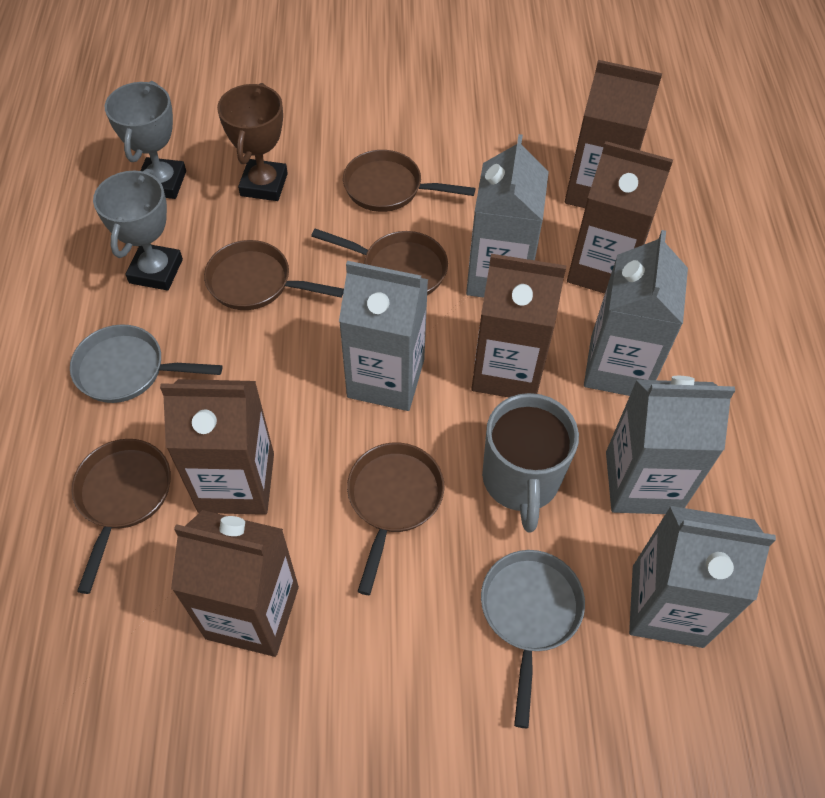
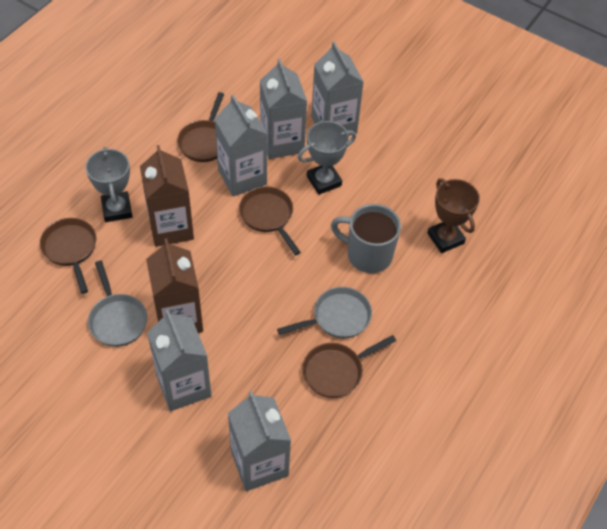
brown carton: [160,379,274,515] [171,510,299,657] [472,254,566,397] [565,60,662,208] [567,141,673,294] = 5 -> [140,145,194,247] [146,238,203,333] = 2
brown pan: [72,439,171,594] [204,240,344,310] [311,228,448,295] [343,150,475,212] [347,443,444,595] = 5 -> [40,218,96,294] [177,92,224,162] [239,186,301,255] [302,335,396,398] = 4

